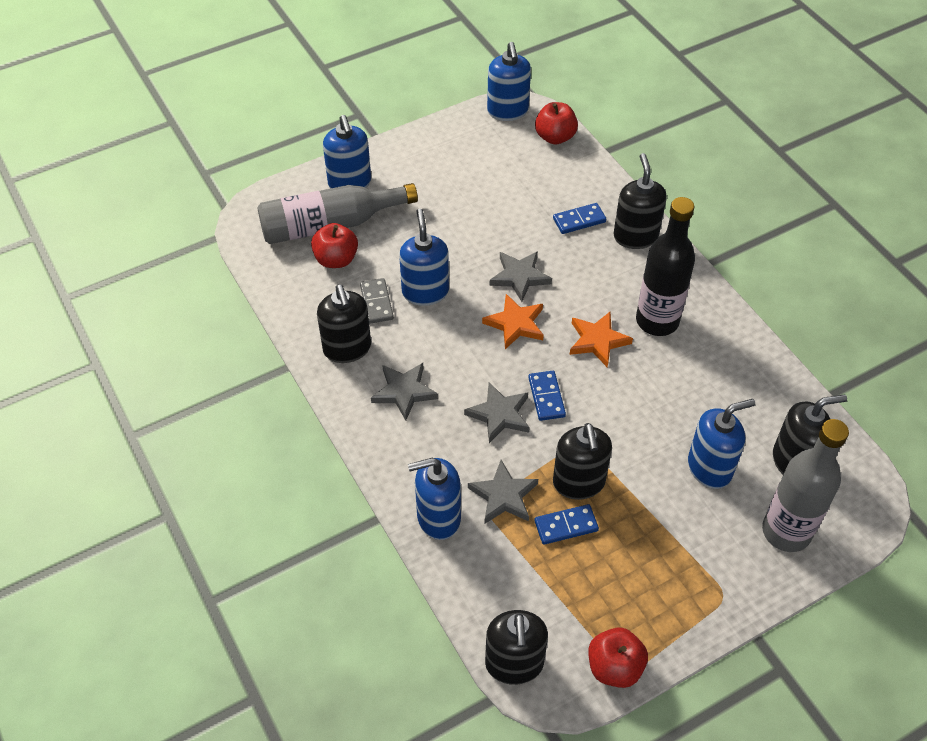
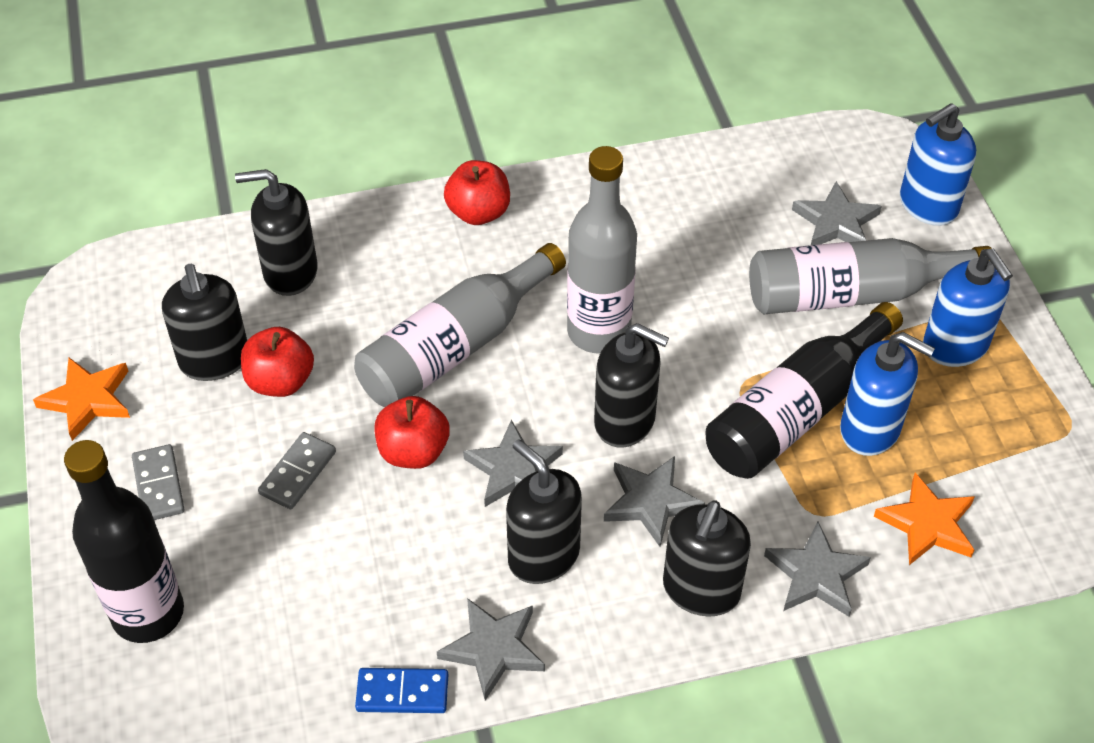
black bottle: [636,197,695,336] = 1 -> [64,440,184,643] [705,302,903,479] = 2
blue domino: [528,371,566,421] [534,504,599,545] [553,203,606,234] = 3 -> [355,668,448,713] = 1
blue soap dispenser: [323,115,371,189] [399,209,449,306] [408,458,461,540] [487,42,531,121] [688,399,755,489] = 5 -> [840,332,935,456] [900,103,976,226] [923,249,1013,367] = 3
grey bottle: [258,183,418,244] [762,419,849,552] = 2 -> [354,243,566,407] [567,146,637,354] [749,238,992,314] = 3
grey domino: [360,278,394,324] = 1 -> [132,444,185,520] [258,432,336,509] = 2
grey star: [371,363,438,421] [464,383,530,443] [468,460,538,524] [489,251,552,302] = 4 -> [437,598,545,701] [463,420,563,507] [604,456,705,547] [764,522,871,617] [792,181,882,245] = 5

